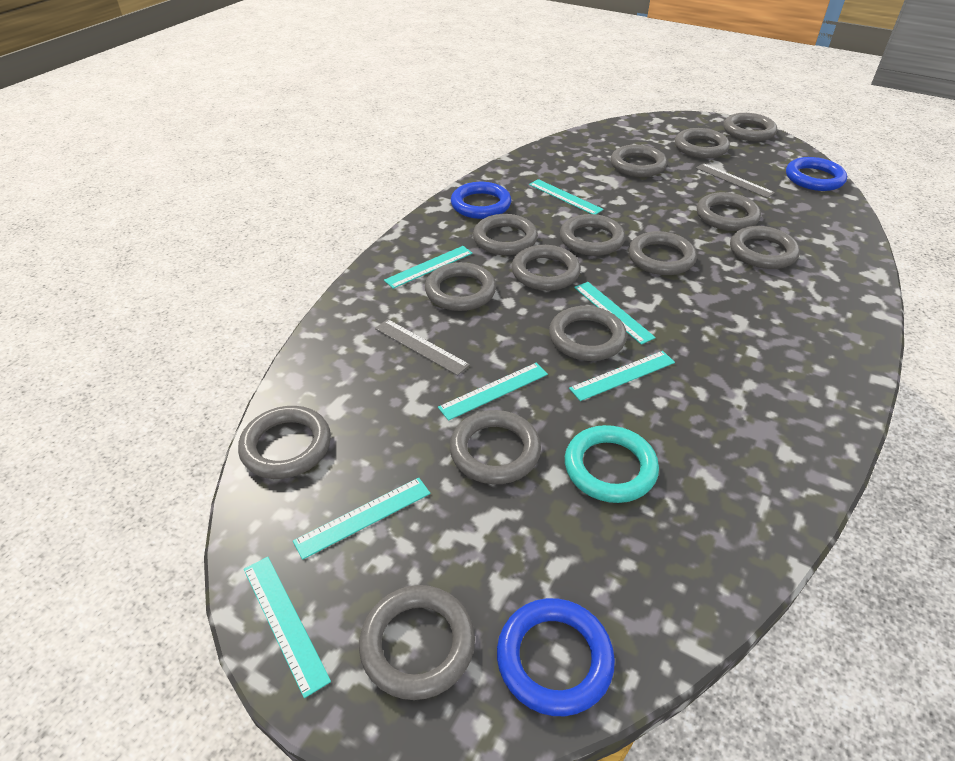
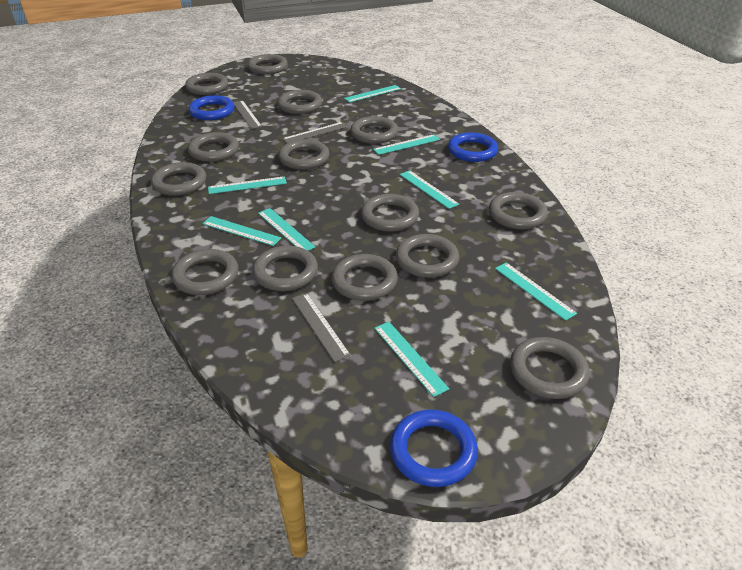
grey ruler: [375,319,470,376] [696,163,775,198] = 2 -> [233,100,262,129] [282,122,348,143] [292,293,351,362] = 3
turquoise ring: [565,425,659,503] = 1 -> none = 0
turquoise ruler: [244,556,331,698] [293,478,430,560] [384,246,473,289] [438,363,548,421] [529,179,604,214] [569,351,675,401] [574,282,656,345] = 7 -> [202,216,281,246] [208,176,287,194] [258,208,315,251] [344,85,401,103] [373,134,440,155] [374,322,449,397] [400,170,459,209] [495,262,577,321] = 8

